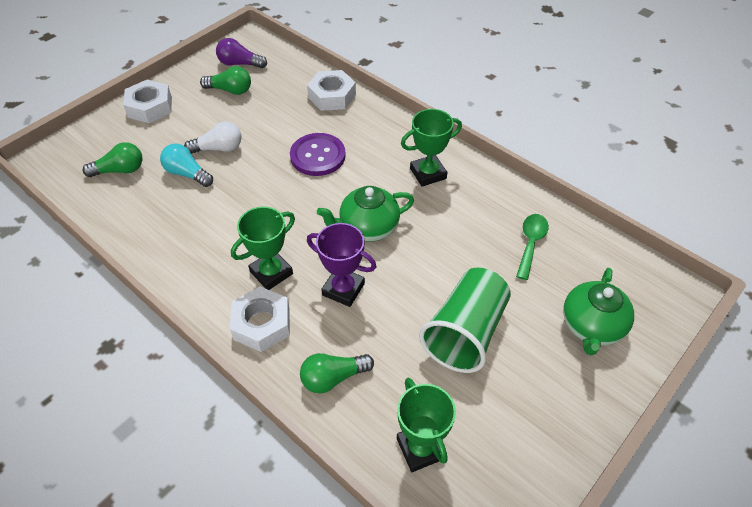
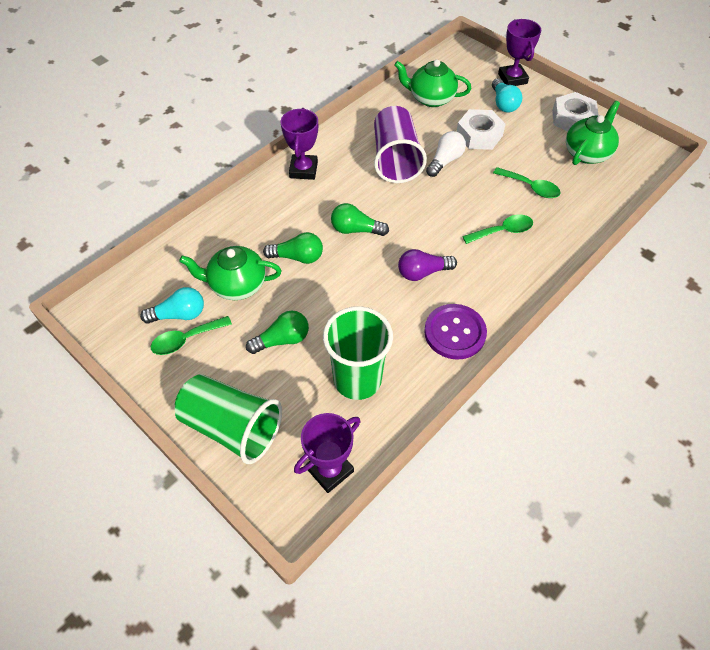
green cup: [419,268,511,373] = 1 -> [175,374,282,464] [323,306,393,400] = 2
green spoon: [516,214,549,280] = 1 -> [151,316,232,355] [462,215,533,244] [493,167,561,198] = 3
green teapot: [317,186,414,242] [563,268,634,355] = 2 -> [179,246,282,300] [394,59,471,107] [566,101,620,165] = 3
green trophy: [231,206,295,290] [397,378,456,472] [401,109,462,187] = 3 -> none = 0
purple cup: none = 0 -> [374,106,427,183] = 1
purple trophy: [307,223,376,307] = 1 -> [280,108,318,180] [294,413,360,493] [498,19,542,86] = 3
turquoise light bulb: [160,144,213,187] = 1 -> [140,287,204,324] [492,78,522,113] = 2
white nut: [123,80,172,123] [230,287,290,352] [307,70,356,111] = 3 -> [457,109,506,150] [552,92,599,131] = 2

